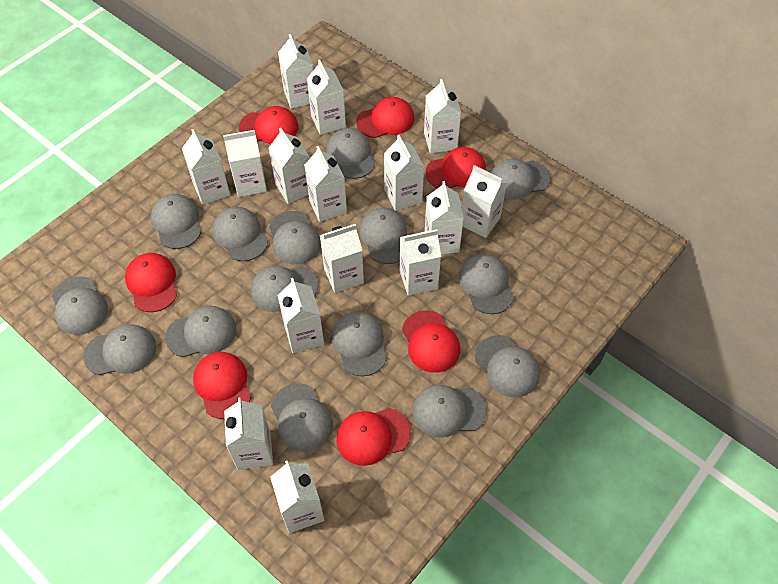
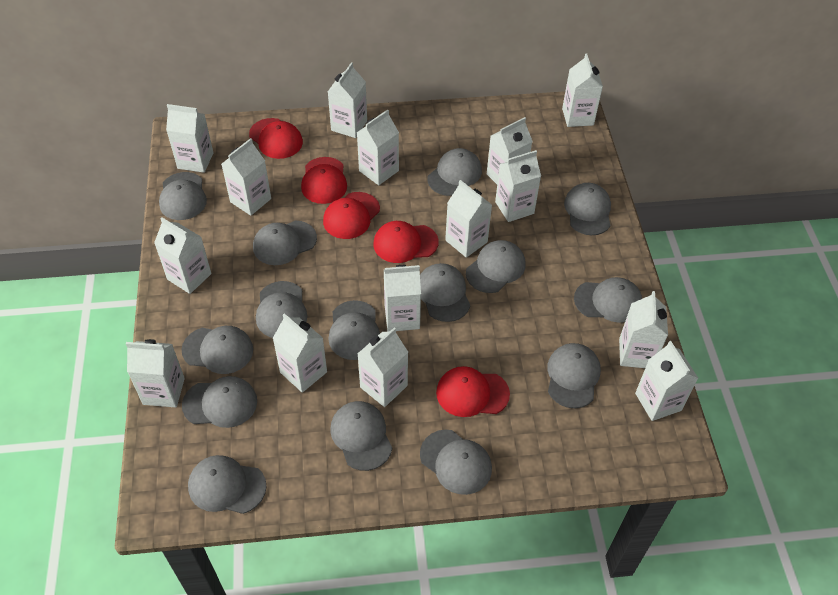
red cap: [125,253,177,312] [193,352,251,419] [239,106,299,144] [336,408,411,466] [356,97,414,138] [402,310,460,373] [426,147,486,188] = 7 -> [249,118,303,159] [301,157,347,204] [323,192,380,239] [373,221,439,263] [436,366,510,417] = 5

